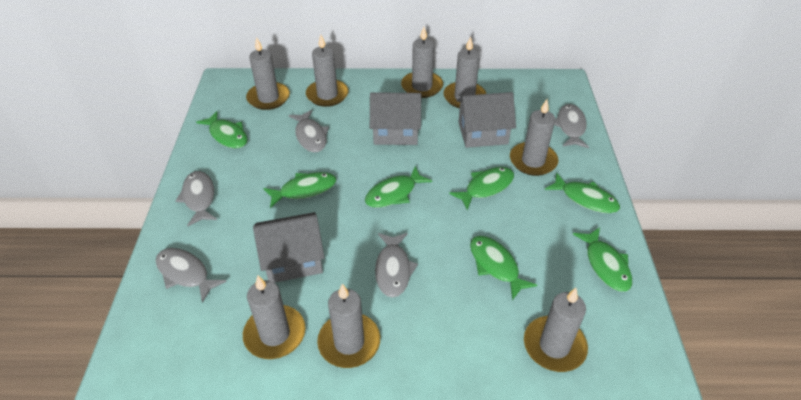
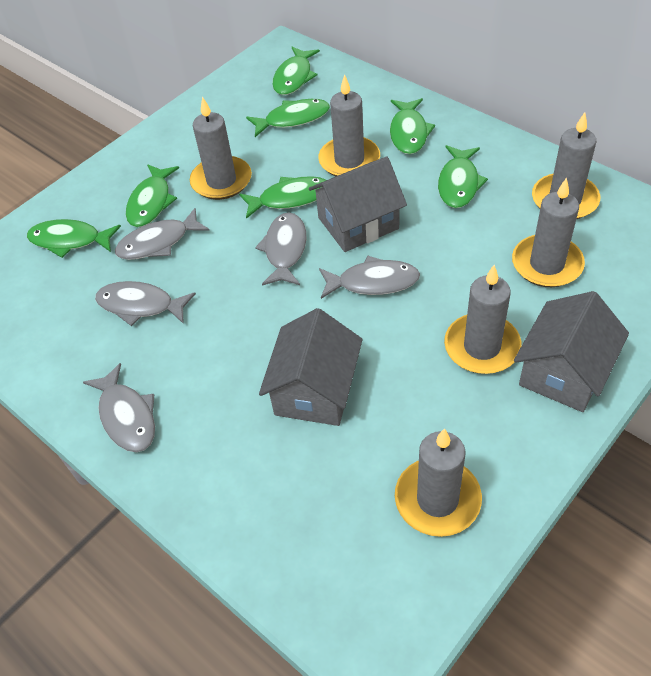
grey candle: [243,276,306,359] [246,37,290,110] [306,35,349,107] [317,284,380,368] [401,27,443,98] [443,36,486,108] [510,99,559,176] [524,288,588,372] = 8 -> [190,97,252,200] [318,75,380,177] [395,428,482,537] [444,265,522,374] [512,178,585,287] [532,112,600,219] = 6

